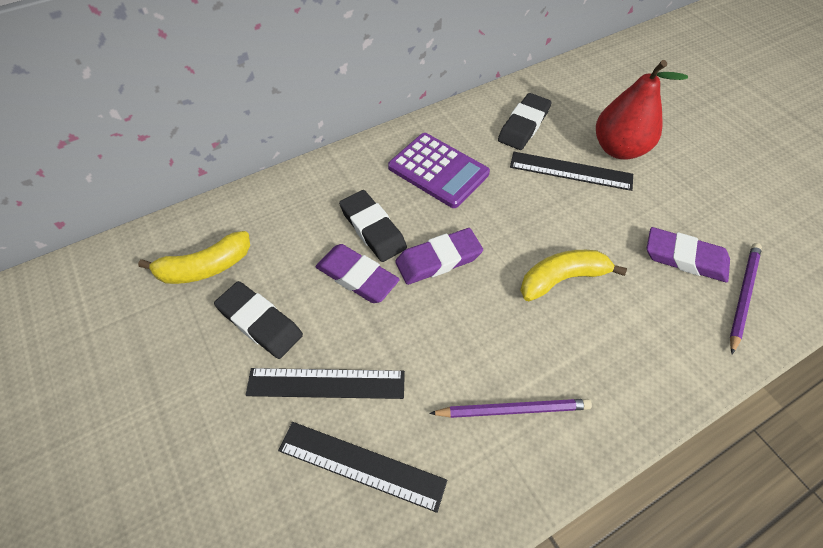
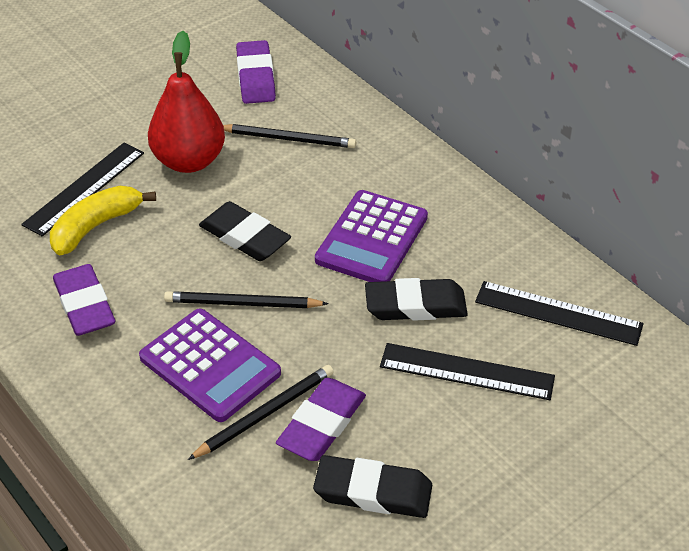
black pencil: none = 0 -> [164,291,329,308] [188,365,334,460] [223,124,356,148] = 3
purple calculator: [388,133,490,208] = 1 -> [139,309,281,422] [315,190,428,282] = 2
purple pencil: [429,399,592,418] [730,243,762,354] = 2 -> none = 0
yellow banana: [138,231,250,284] [520,250,627,301] = 2 -> [50,186,156,255] = 1

